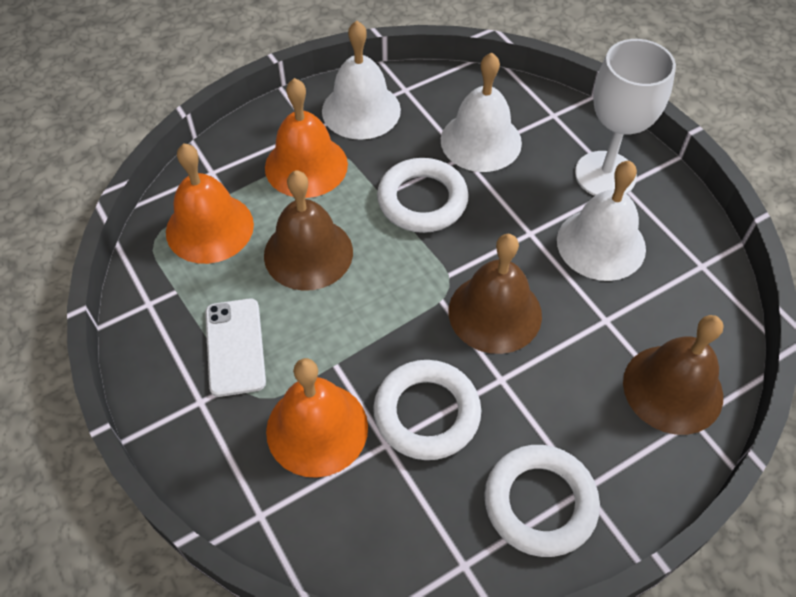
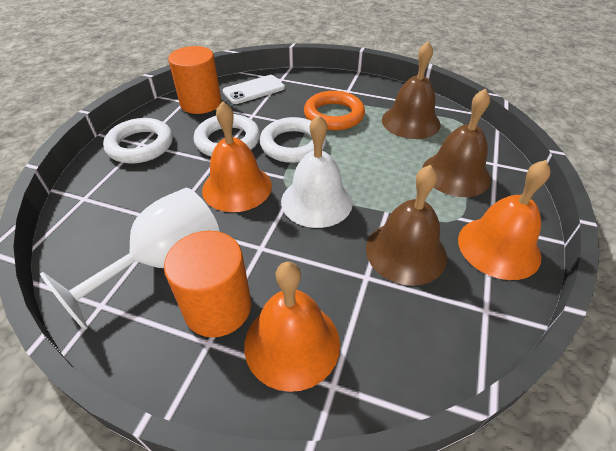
orange cylinder: none = 0 -> [164,231,251,337] [168,46,221,114] = 2
orange ring: none = 0 -> [304,91,365,130] = 1
white bell: [322,21,401,140] [441,52,522,172] [557,161,646,281] = 3 -> [281,115,353,228] = 1

